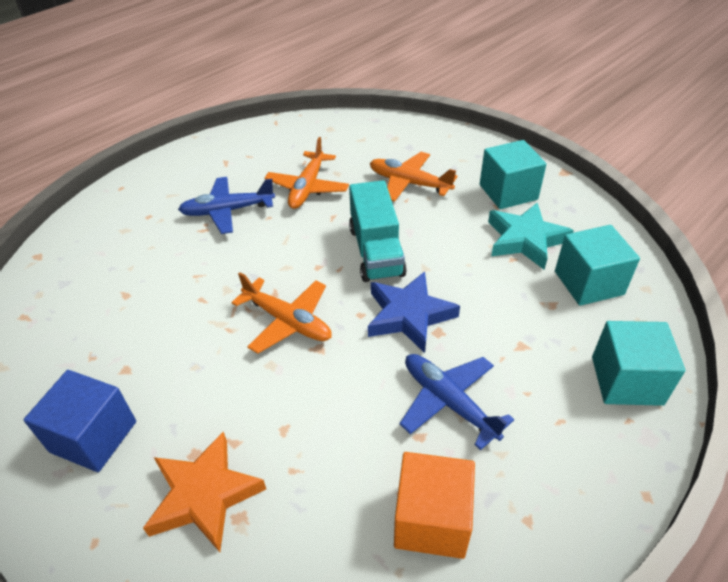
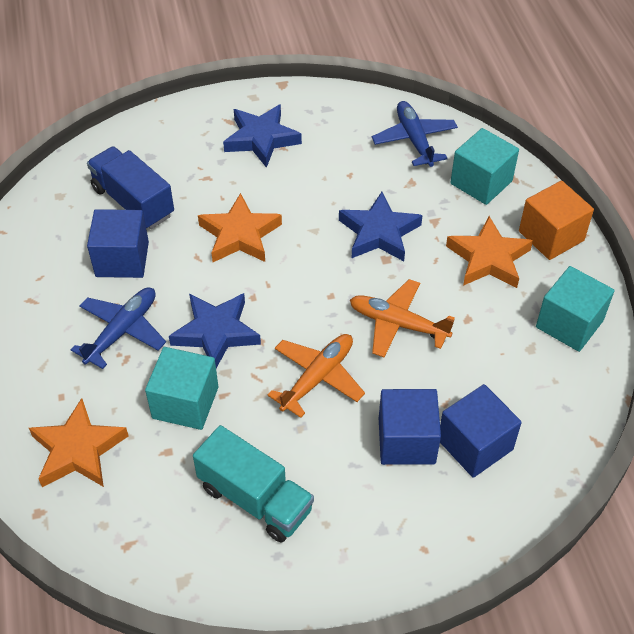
blue cube: [24,370,136,472] = 1 -> [87,209,149,278] [379,389,441,465] [440,384,522,478] = 3
blue star: [368,271,460,353] = 1 -> [169,293,261,368] [223,104,302,168] [339,192,423,261] = 3
blue truck: none = 0 -> [87,146,174,229] = 1
orange plane: [231,272,332,354] [264,137,349,209] [370,152,457,202] = 3 -> [268,334,365,418] [350,279,455,357] = 2
orange star: [143,432,266,552] = 1 -> [29,398,128,487] [198,193,282,262] [446,216,533,288] = 3
turquoise star: [488,203,574,270] = 1 -> none = 0

